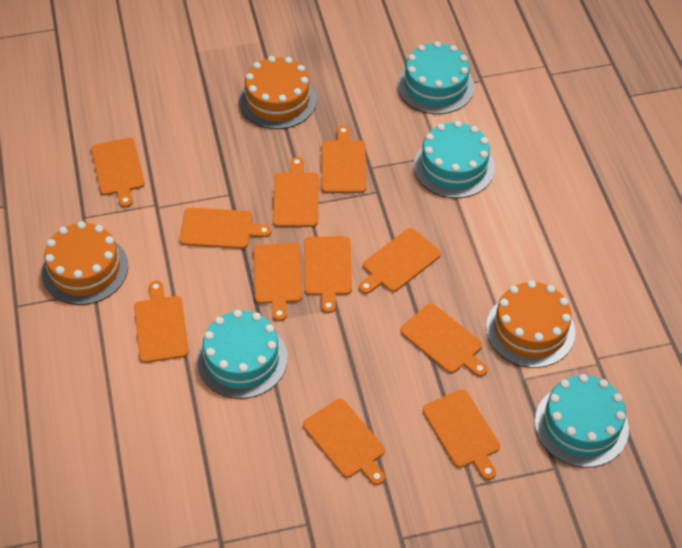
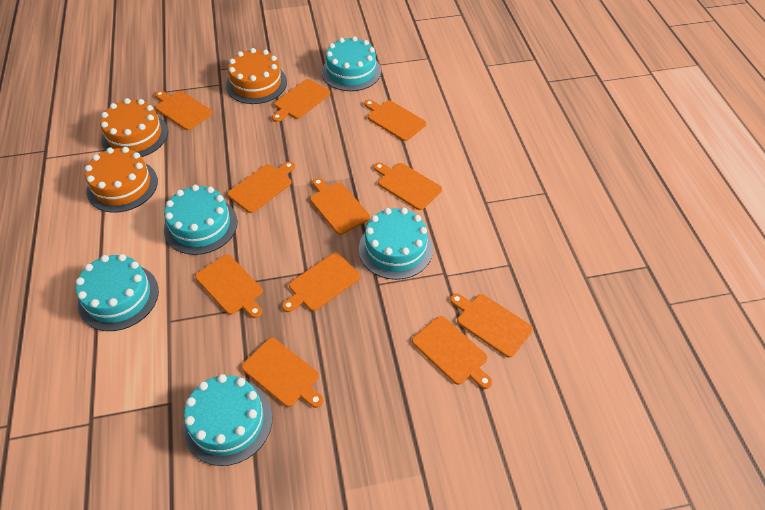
turquoise cake: [197,310,287,399] [398,41,475,114] [414,121,495,198] [535,374,629,467] = 4 -> [76,254,159,331] [164,185,237,255] [183,374,272,466] [322,36,381,91] [359,208,433,280] = 5

